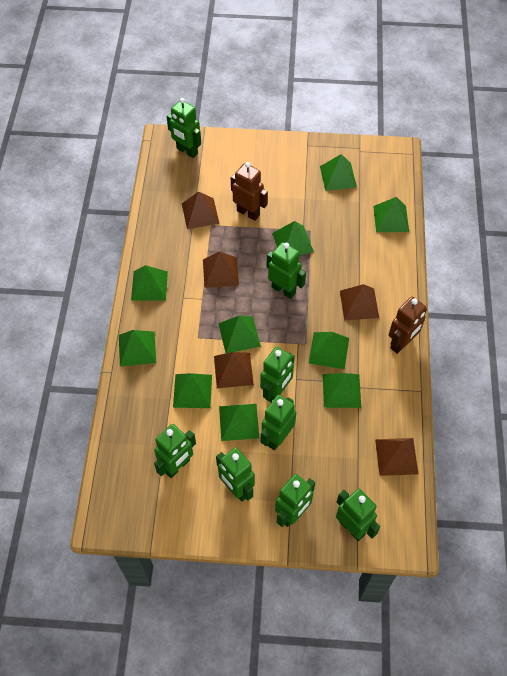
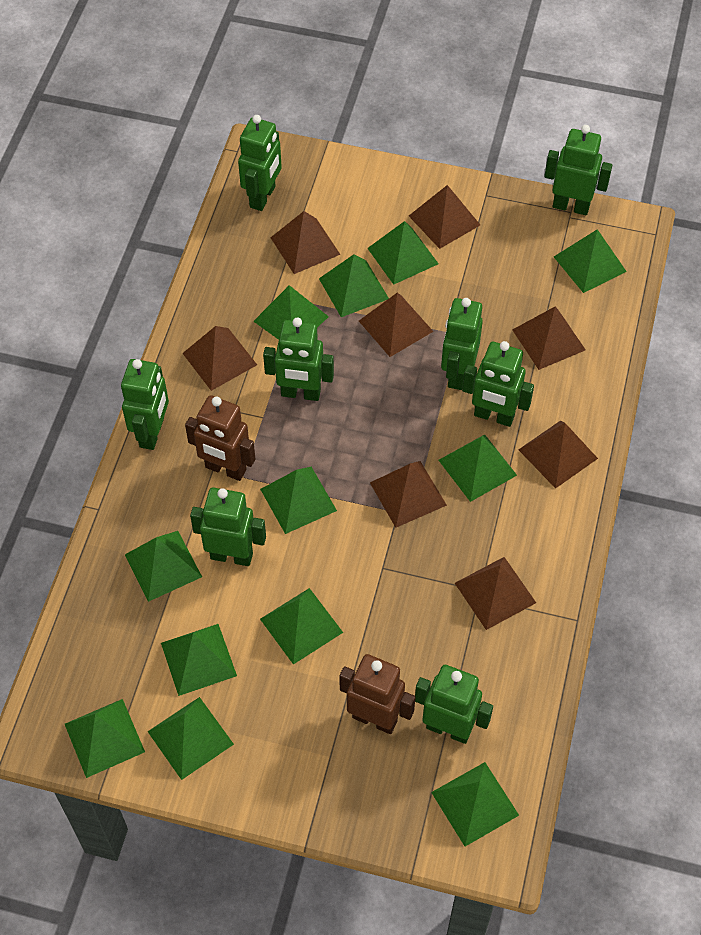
brown pyramid: [182,191,220,229] [203,251,239,288] [214,352,254,388] [340,284,379,320] [375,438,418,476] = 5 -> [182,326,257,391] [271,211,341,274] [359,292,434,357] [370,461,447,528] [409,185,480,249] [455,557,536,630] [512,307,586,370] [518,420,598,489] = 8
green pyramid: [119,330,156,367] [131,265,168,300] [173,373,212,408] [218,316,261,353] [219,404,259,441] [272,221,314,255] [309,332,349,369] [320,154,357,191] [323,373,361,408] [373,197,409,232] = 10 -> [65,699,145,778] [125,531,202,602] [147,697,234,780] [161,624,237,696] [253,285,329,340] [260,467,337,534] [260,588,343,665] [319,254,389,317] [367,221,439,285] [431,762,519,846] [439,434,517,502] [554,229,627,293] = 12

